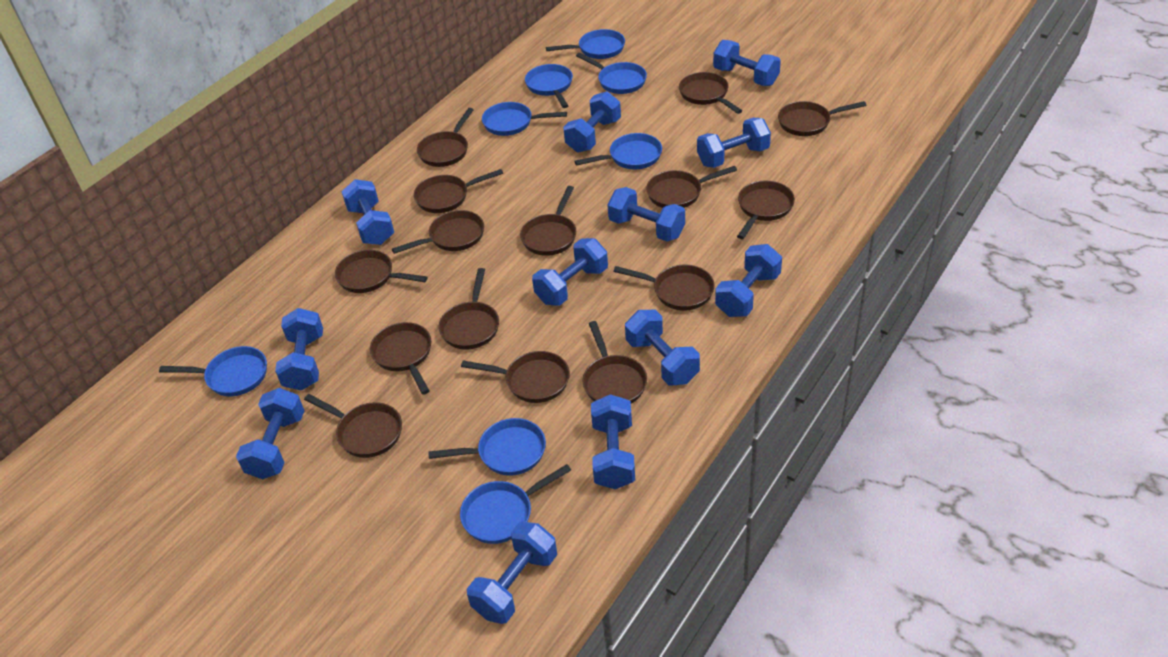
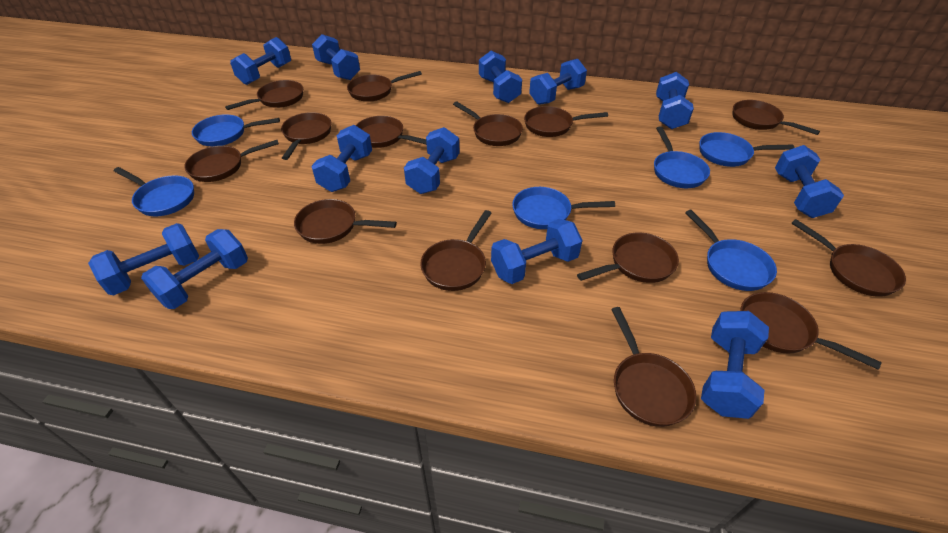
blue pan: [159,346,267,397] [428,418,546,476] [460,464,571,544] [482,102,567,136] [525,64,573,108] [546,29,625,59] [574,133,662,169] [576,53,647,94] = 8 -> [114,167,194,217] [192,114,280,147] [512,187,615,229] [654,126,710,188] [685,210,777,291] [699,132,795,167] = 6
brown pan: [304,394,402,458] [335,250,428,293] [370,322,431,395] [392,210,484,254] [414,169,503,213] [417,108,474,167] [439,268,499,350] [461,351,570,403] [520,186,576,256] [583,321,647,404] [613,265,715,311] [646,166,737,208] [679,72,742,114] [737,181,795,239] [778,101,866,136] = 15 -> [184,140,279,182] [225,80,303,110] [281,112,331,160] [294,199,397,244] [347,71,422,102] [356,116,427,148] [420,210,492,291] [453,101,523,146] [524,106,608,137] [577,233,679,283] [611,307,697,427] [732,100,820,135] [740,292,882,369] [791,219,906,297] = 14

